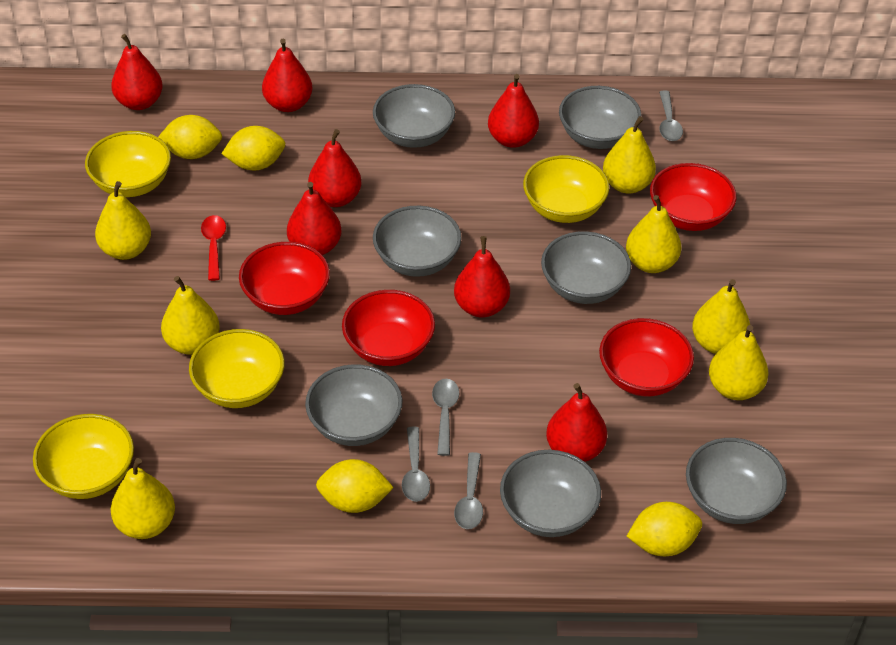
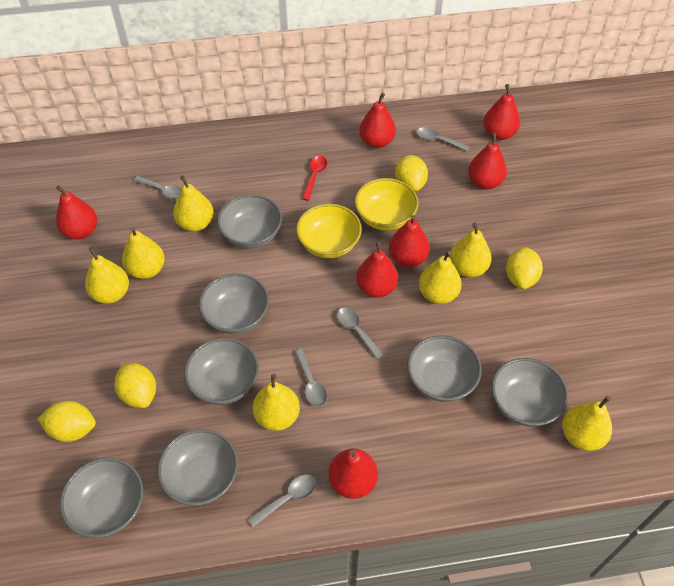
grey spoon: [402,427,430,502] [432,379,459,456] [454,452,483,529] [659,91,683,141] = 4 -> [133,176,182,200] [248,475,317,527] [294,348,327,407] [337,308,384,360] [416,127,470,151] = 5
red bowl: [239,242,330,315] [342,290,435,366] [599,318,694,396] [650,163,736,231] = 4 -> none = 0
yellow bowl: [33,414,134,499] [85,131,171,197] [189,329,284,408] [523,155,609,223] = 4 -> [296,204,362,258] [355,178,419,231] = 2

